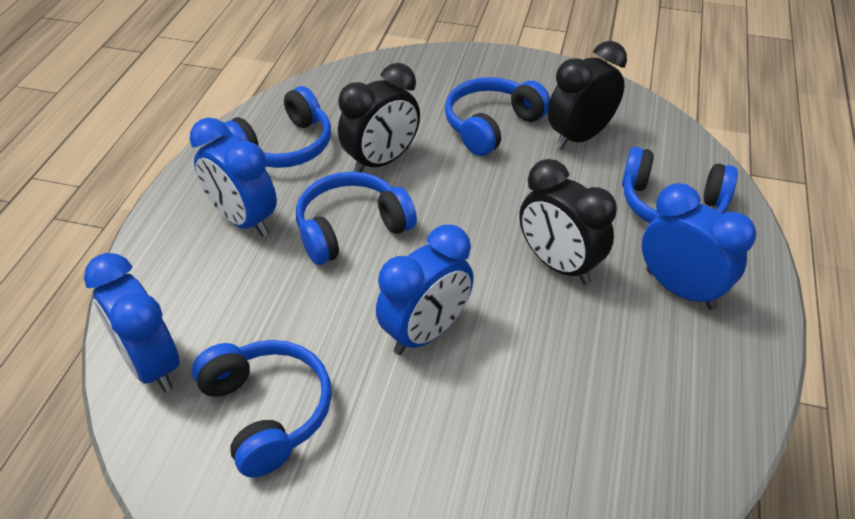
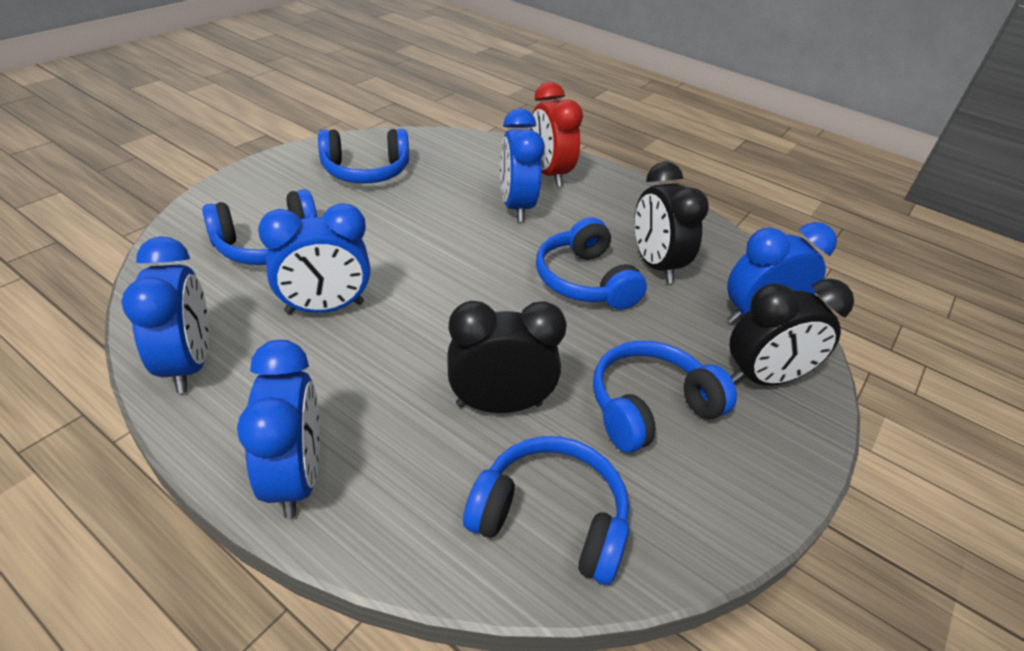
blue clock: [84,253,180,392] [190,118,277,237] [376,224,474,355] [642,183,756,310] = 4 -> [121,236,209,393] [237,340,320,518] [258,203,370,314] [500,108,545,222] [727,222,837,324] = 5
red clock: none = 0 -> [530,82,583,187] = 1

